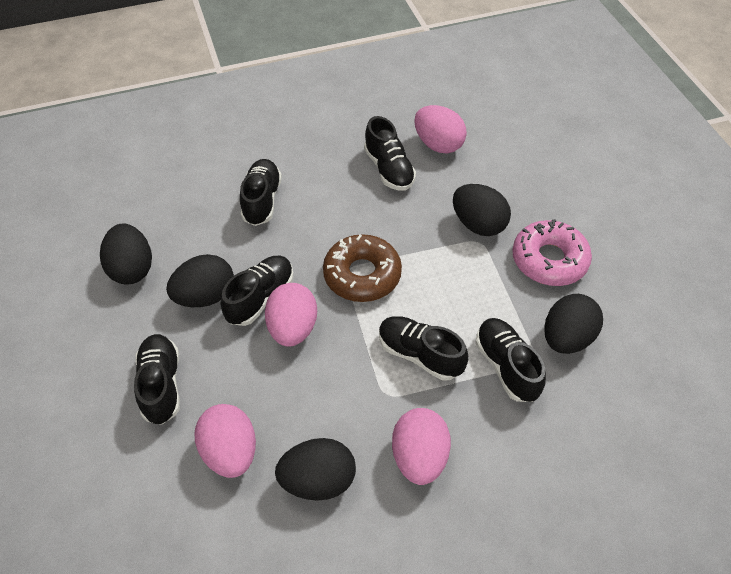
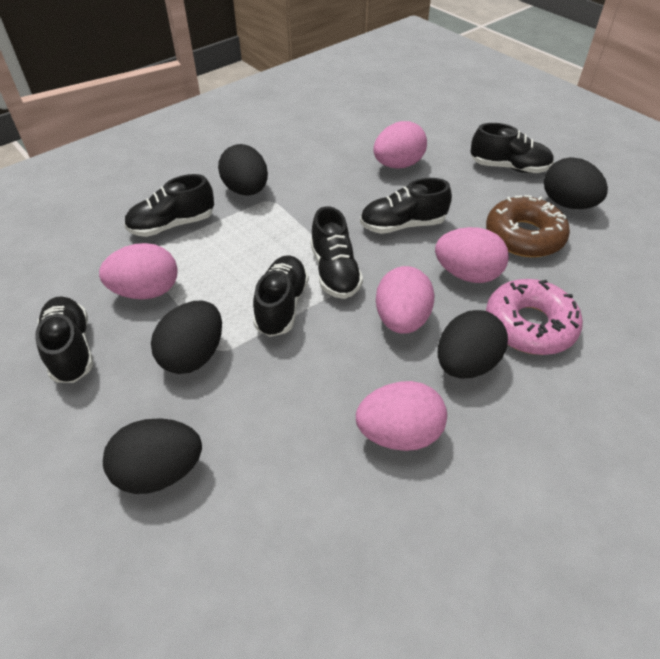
pink egg: [195,404,256,478] [265,283,317,347] [392,408,451,485] [414,105,467,153] = 4 -> [99,243,178,299] [356,381,447,451] [373,121,427,169] [376,266,434,334] [435,227,509,283] = 5

